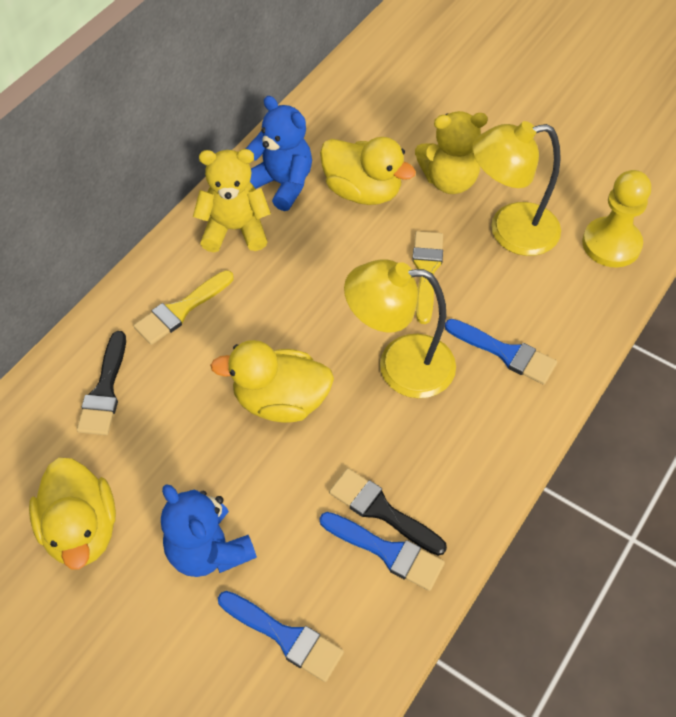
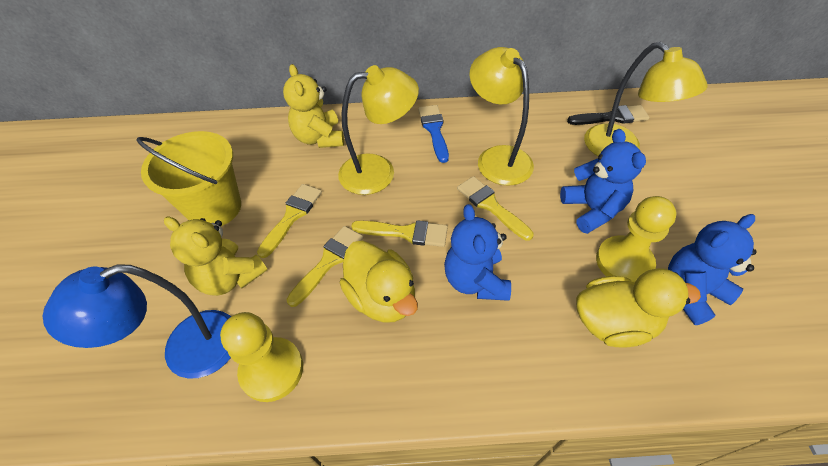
black brush: [77,331,126,435] [329,468,447,556] = 2 -> [567,105,650,125] = 1
blue brush: [218,591,344,682] [320,512,445,591] [445,319,557,385] = 3 -> [418,105,449,163] = 1
blue lamp: none = 0 -> [43,265,231,379] = 1
blue teddy bear: [161,484,257,577] [245,96,312,211] = 2 -> [444,204,511,301] [560,129,646,234] [668,214,757,325] = 3
yellow brush: [134,270,234,345] [412,231,443,324] = 2 -> [257,184,322,258] [287,226,364,307] [351,220,448,247] [457,176,534,241] = 4
yellow bucket: none = 0 -> [136,131,241,226] = 1
yellow duck: [29,458,116,570] [210,340,334,423] [320,137,416,205] = 3 -> [340,241,418,323] [576,268,701,347] = 2
yellow lamp: [344,259,456,398] [472,121,561,256] = 2 -> [338,65,419,195] [470,47,534,186] [584,42,708,156] = 3
yellow pawn: [582,170,651,268] = 1 -> [220,312,303,402] [596,196,677,282] = 2

